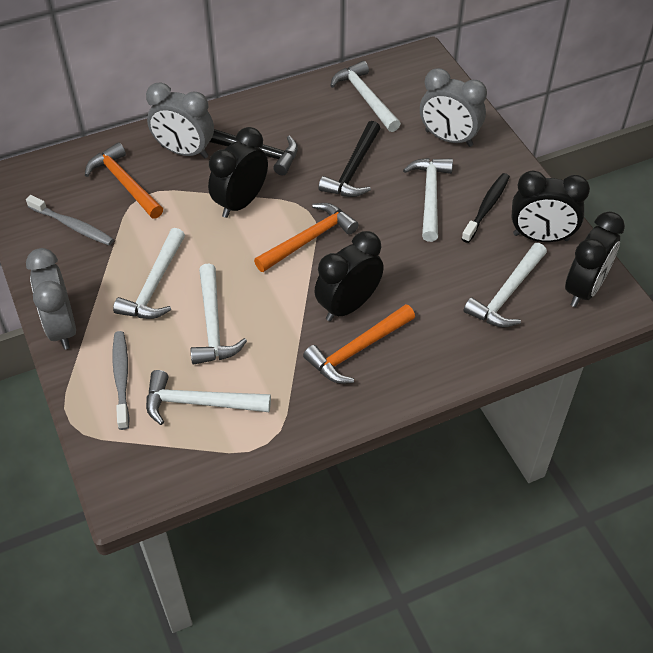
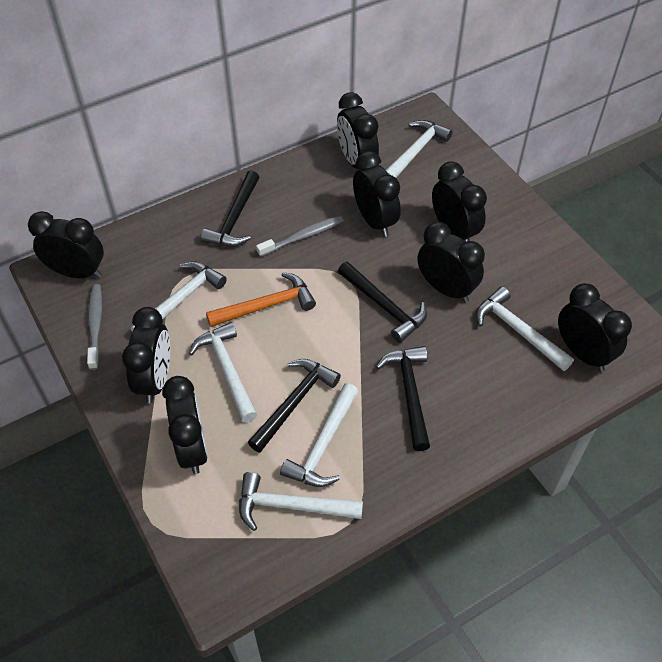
black clock: [208,127,268,218] [314,231,384,321] [512,170,590,242] [565,211,625,307] = 4 -> [28,211,104,278] [122,307,170,403] [162,376,208,474] [337,92,379,168] [353,151,401,237] [418,222,485,303] [432,161,487,242] [558,283,632,372] = 8
black hammer: [210,129,298,175] [318,121,381,197] = 2 -> [201,170,259,247] [248,359,341,453] [338,262,427,343] [376,346,430,451] = 4
black toothbrush: [462,173,510,243] = 1 -> none = 0
grey clock: [26,248,76,349] [146,82,214,158] [420,68,487,147] = 3 -> none = 0
orange hammer: [85,143,163,219] [254,203,359,272] [303,304,415,383] = 3 -> [206,272,316,327] = 1

